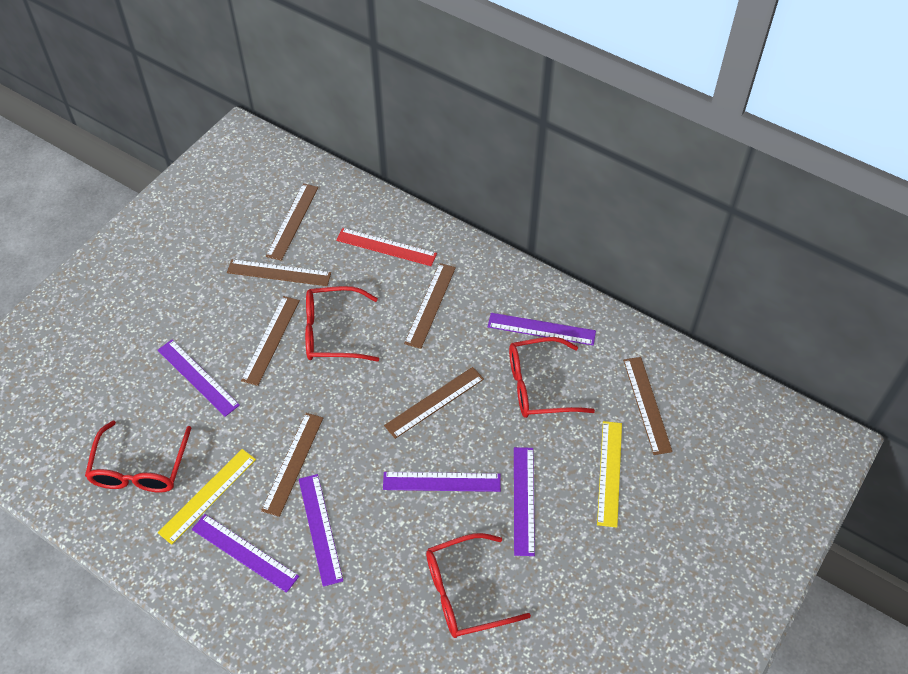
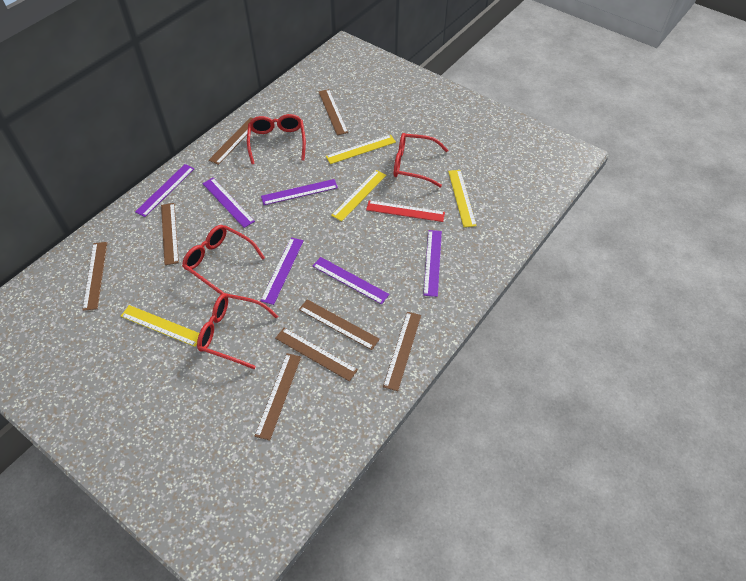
brown ruler: [227,259,331,286] [241,296,300,386] [261,413,323,517] [266,183,318,261] [384,367,484,439] [404,263,456,349] [623,357,672,455] = 7 -> [82,242,107,311] [161,203,179,265] [209,117,253,165] [255,353,301,440] [275,328,358,382] [299,299,380,350] [318,89,348,135] [383,312,421,391] = 8
yellow ruler: [158,449,256,545] [597,421,622,528] = 2 -> [121,305,199,347] [326,135,396,164] [331,170,386,221] [448,170,477,227] = 4

